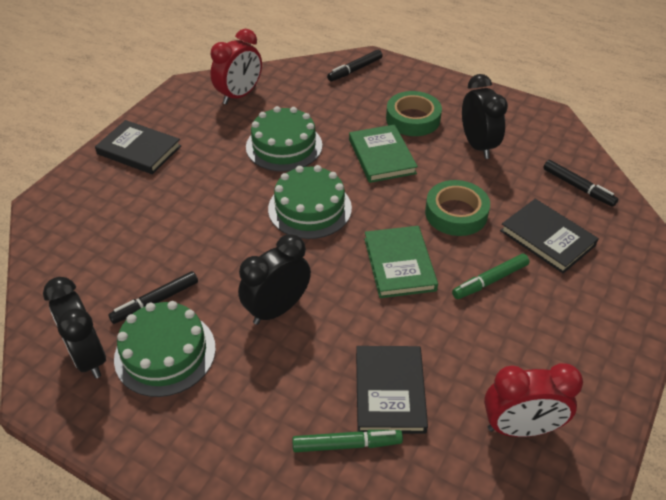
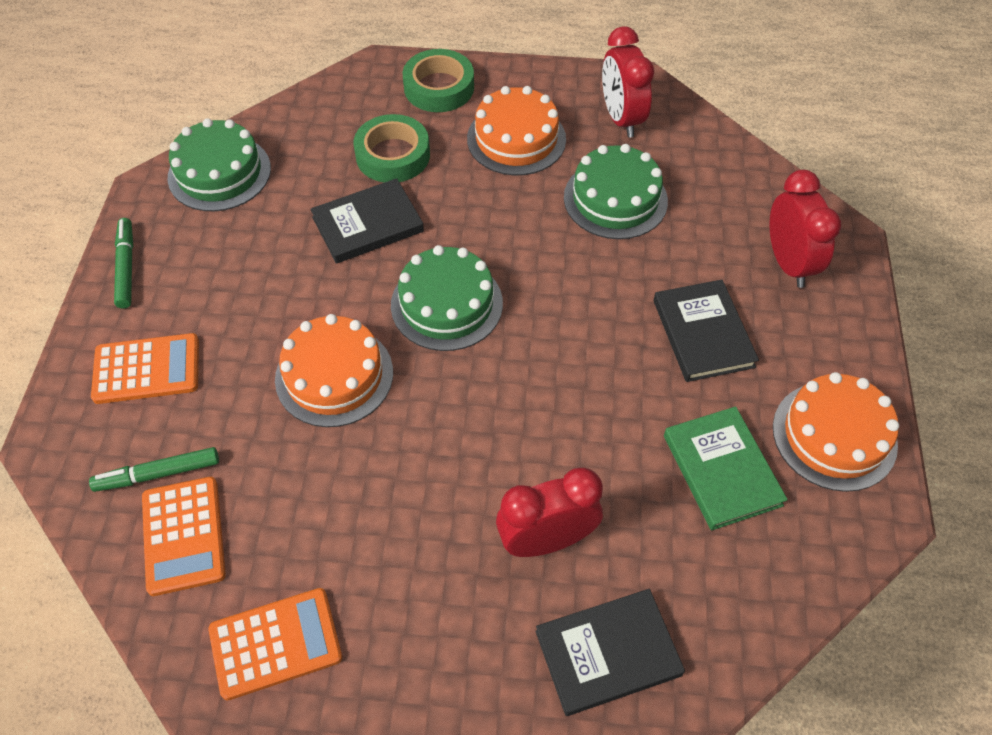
black clock: [43,277,106,378] [238,234,311,325] [462,74,508,159] = 3 -> none = 0
black marker: [108,271,198,324] [327,50,383,81] [543,160,618,207] = 3 -> none = 0
green book: [349,124,418,183] [364,226,438,298] = 2 -> [664,406,788,531] = 1
orange cake: none = 0 -> [275,314,393,427] [467,86,566,175] [773,372,899,492] = 3
orange calculator: none = 0 -> [91,333,199,404] [142,477,226,596] [208,588,342,701] = 3
red clock: [210,29,262,105] [484,363,583,437] = 2 -> [496,467,603,557] [602,27,654,138] [769,170,841,288] = 3

